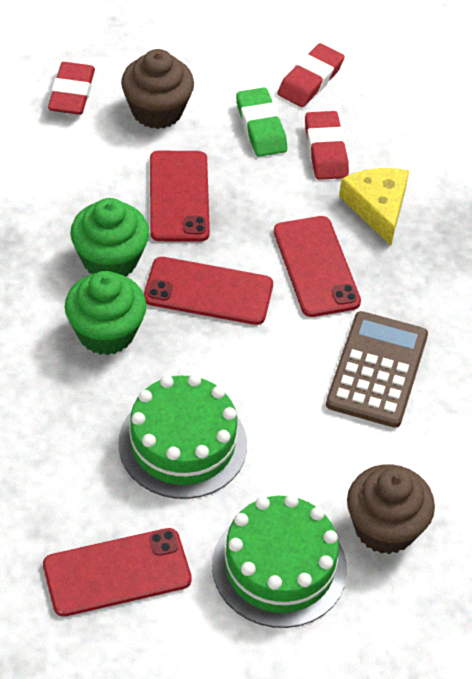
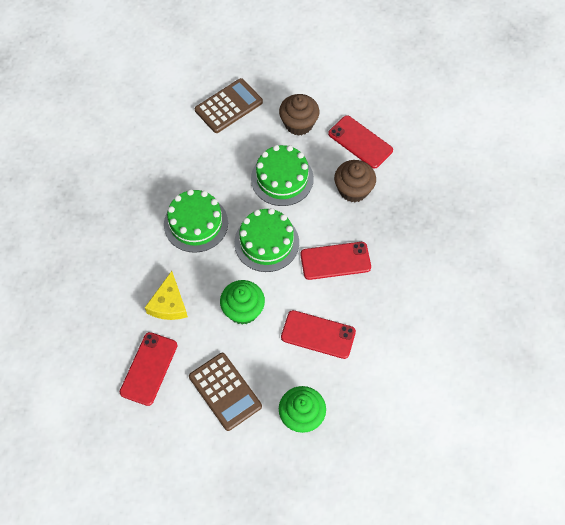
brown calculator: [326,311,428,428] = 1 -> [189,353,262,431] [195,78,263,133] = 2
green cake: [118,374,247,499] [212,494,347,628] = 2 -> [164,189,228,253] [234,208,299,272] [251,145,314,206] = 3
green eraser: [236,88,287,157] = 1 -> none = 0
red eraser: [48,62,95,115] [277,43,345,107] [305,111,349,180] = 3 -> none = 0

